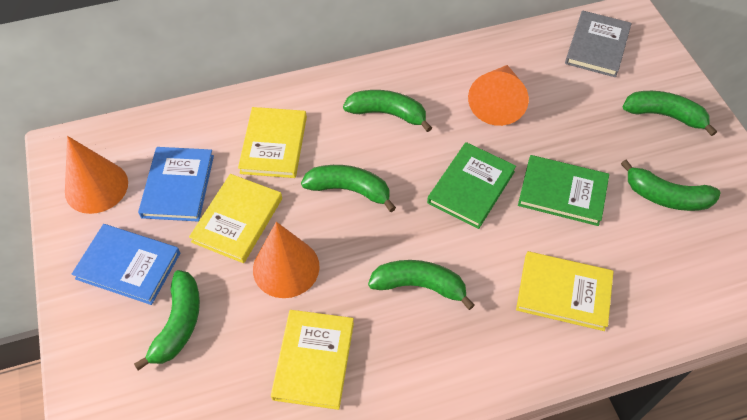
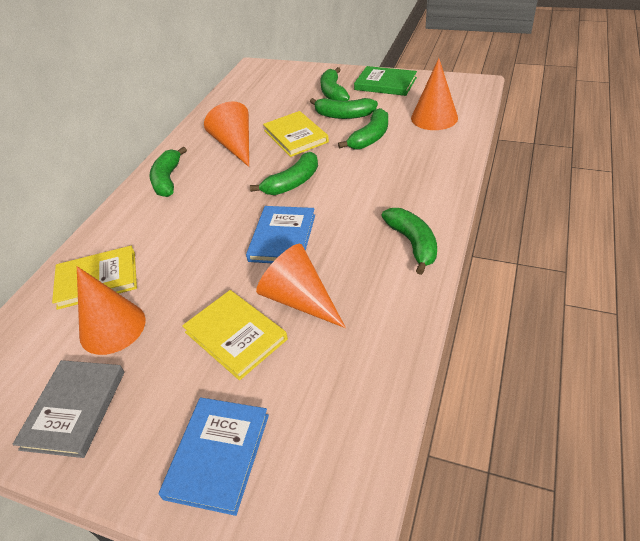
green book: [427,142,516,229] [518,155,609,226] = 2 -> [354,66,417,96] = 1
orange cone: [65,136,128,214] [253,222,320,298] [468,65,529,126] = 3 -> [77,266,146,355] [204,101,249,167] [256,244,346,328] [411,58,458,130] = 4
yellow book: [189,174,282,263] [238,107,307,178] [271,310,354,410] [516,251,614,331] = 4 -> [52,246,137,310] [182,290,288,380] [263,111,329,157] = 3

